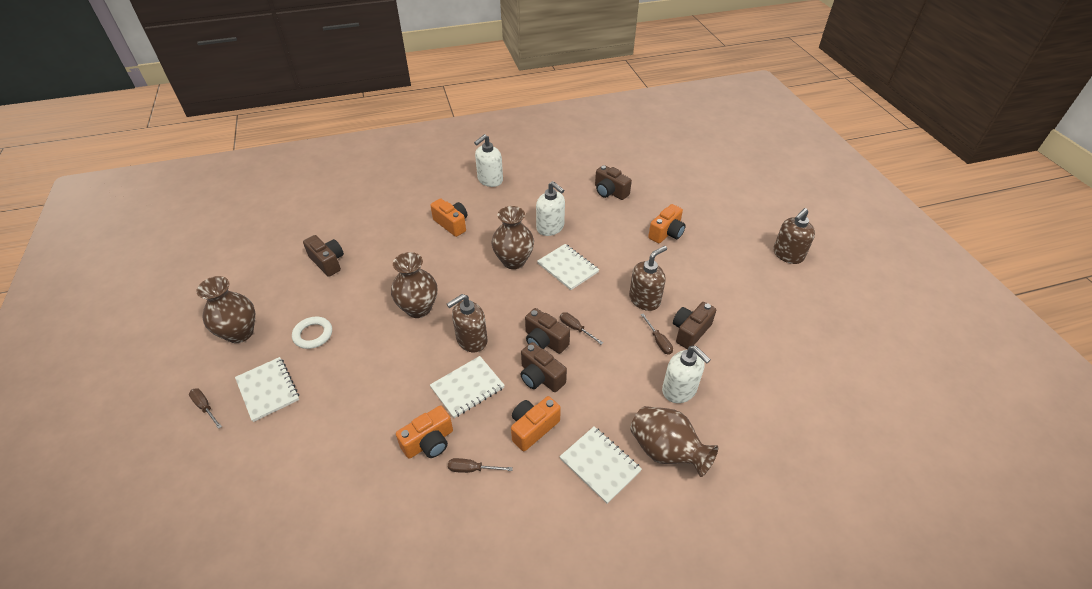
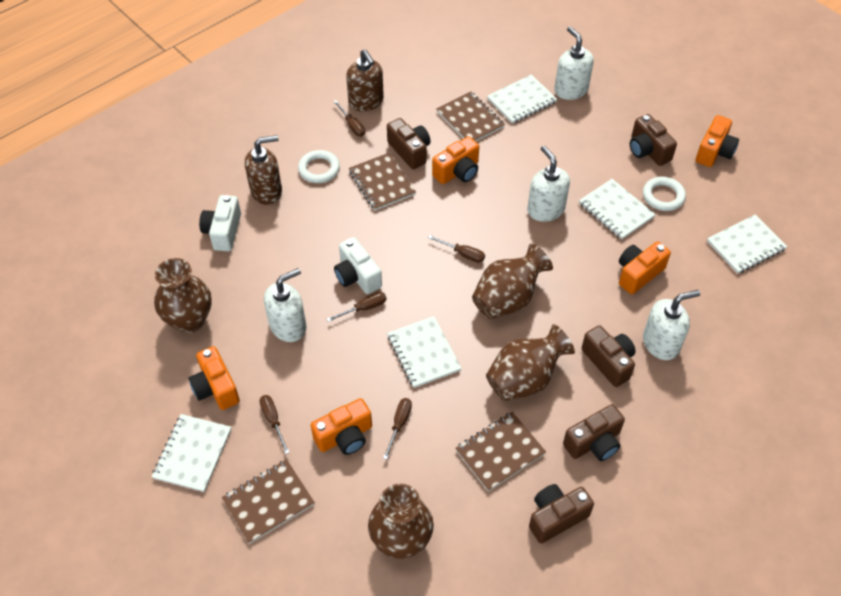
brown notebook: none = 0 -> [222,459,315,544] [349,153,416,211] [436,91,505,141] [455,412,546,492] = 4
brown screwdriver: [189,388,222,429] [448,458,513,473] [560,312,603,345] [641,313,673,354] = 4 -> [260,395,290,454] [327,292,386,322] [333,100,365,137] [383,398,412,460] [428,235,485,263] = 5
brown soap dispenser: [447,294,488,352] [629,246,667,311] [773,208,815,264] = 3 -> [245,135,282,205] [346,49,384,112] = 2
orange camera: [396,406,453,459] [430,199,467,237] [511,396,561,451] [648,204,686,243] = 4 -> [189,346,240,410] [311,398,372,455] [432,136,479,184] [619,241,671,294] [696,115,739,167] = 5
white camera: none = 0 -> [199,195,241,251] [334,237,382,294] = 2
white notebook: [235,357,299,422] [430,356,505,418] [537,244,599,290] [559,426,642,504] = 4 -> [152,414,231,492] [387,316,462,388] [487,75,557,124] [579,179,656,240] [707,214,787,274] = 5
white ring: [292,317,332,349] = 1 -> [298,150,340,183] [643,177,686,211] = 2
white soap dispenser: [474,134,503,187] [536,181,565,236] [662,346,711,403] = 3 -> [264,268,306,342] [527,145,570,222] [554,26,594,100] [643,290,700,360] = 4

